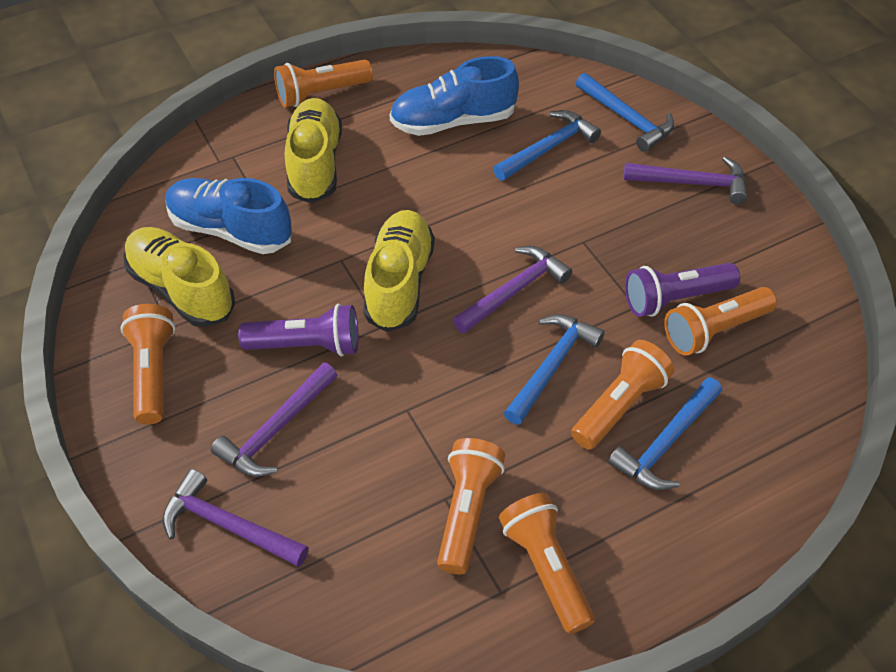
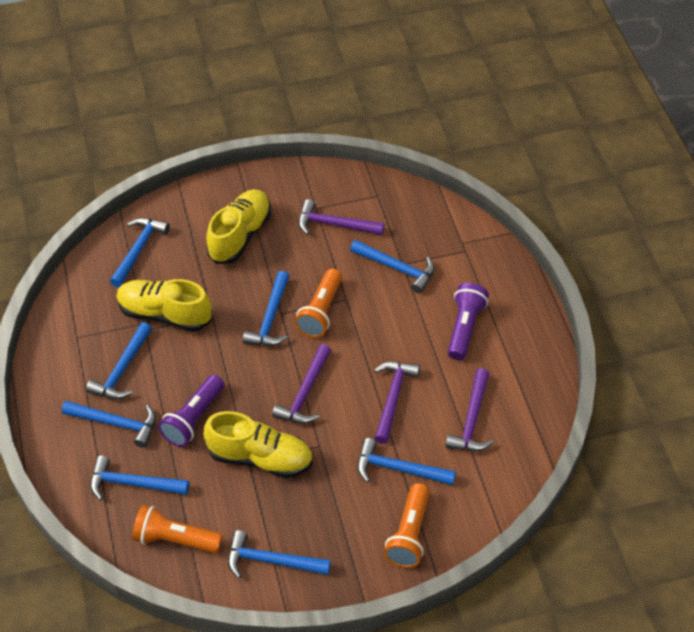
blue hammer: [493,110,601,181] [504,314,605,425] [576,73,674,152] [608,377,722,490] = 4 -> [62,401,156,448] [86,322,152,399] [90,455,189,500] [110,218,170,288] [228,530,331,578] [243,271,289,346] [350,240,435,293] [357,438,456,485] = 8
blue shoe: [166,178,292,254] [390,56,519,136] = 2 -> none = 0
orange flashlight: [120,304,176,424] [274,60,373,107] [437,438,505,574] [499,493,595,634] [571,340,674,450] [664,287,777,356] = 6 -> [132,505,223,553] [295,269,342,338] [384,483,430,568] = 3

